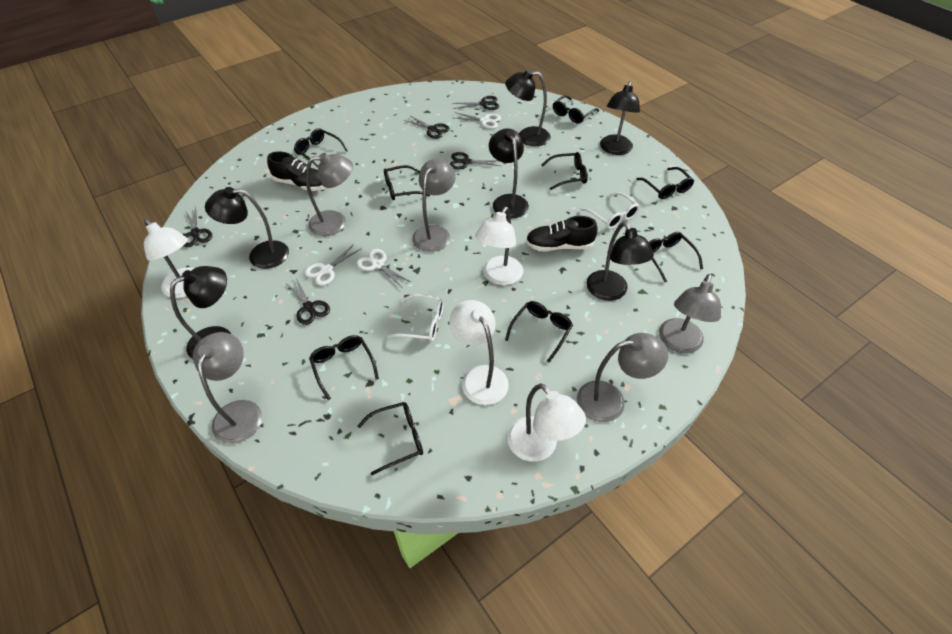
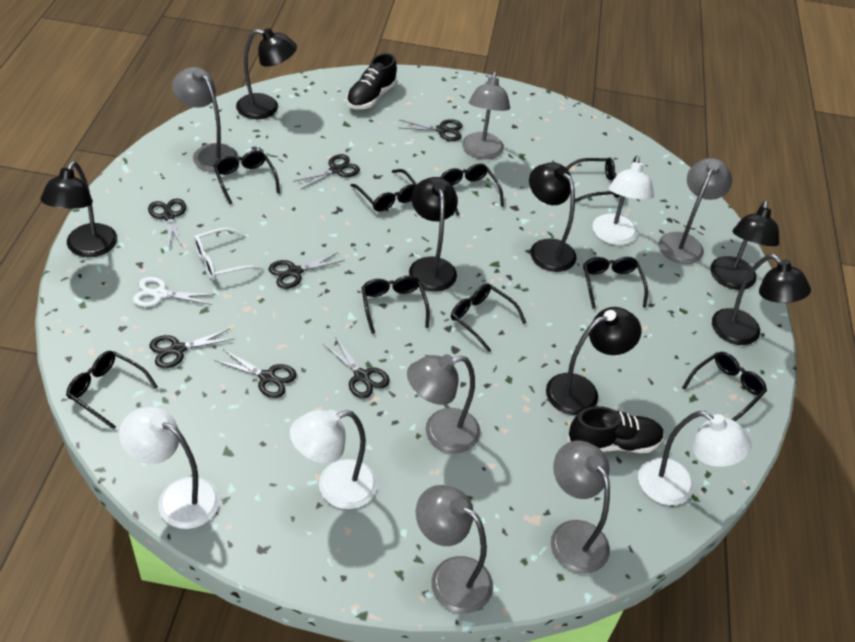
black lamp: [170,266,231,359] [205,187,289,269] [489,128,529,219] [505,69,551,146] [586,222,654,301] [600,81,640,155] = 6 -> [40,161,117,257] [236,28,297,119] [409,177,458,291] [529,163,576,272] [546,307,641,415] [710,200,779,290] [712,254,811,345] = 7
black scissors: [183,207,212,247] [286,278,330,325] [404,115,450,139] [450,152,500,170] [452,96,499,110] = 5 -> [148,199,186,249] [149,329,233,368] [214,350,297,398] [269,252,345,289] [293,154,360,190] [323,337,390,399] [400,119,463,141] = 7
grey lamp: [193,332,262,444] [306,153,353,236] [412,159,456,252] [577,333,668,422] [659,274,721,353] = 5 -> [172,67,238,172] [407,354,480,453] [416,485,493,613] [462,71,510,159] [551,441,610,574] [659,158,732,264] = 6
white glasses: [387,294,444,342] [580,192,640,229] = 2 -> [194,228,263,280] = 1
white scissors: [305,244,361,286] [357,249,411,287] [454,112,501,129] = 3 -> [133,277,215,307] = 1

